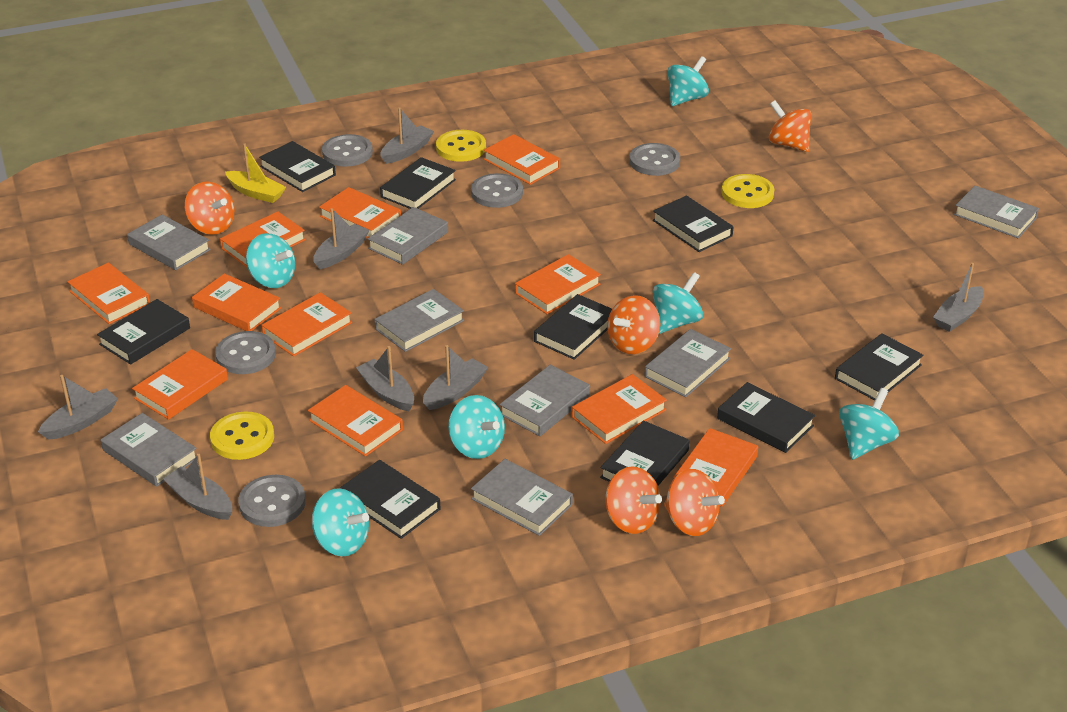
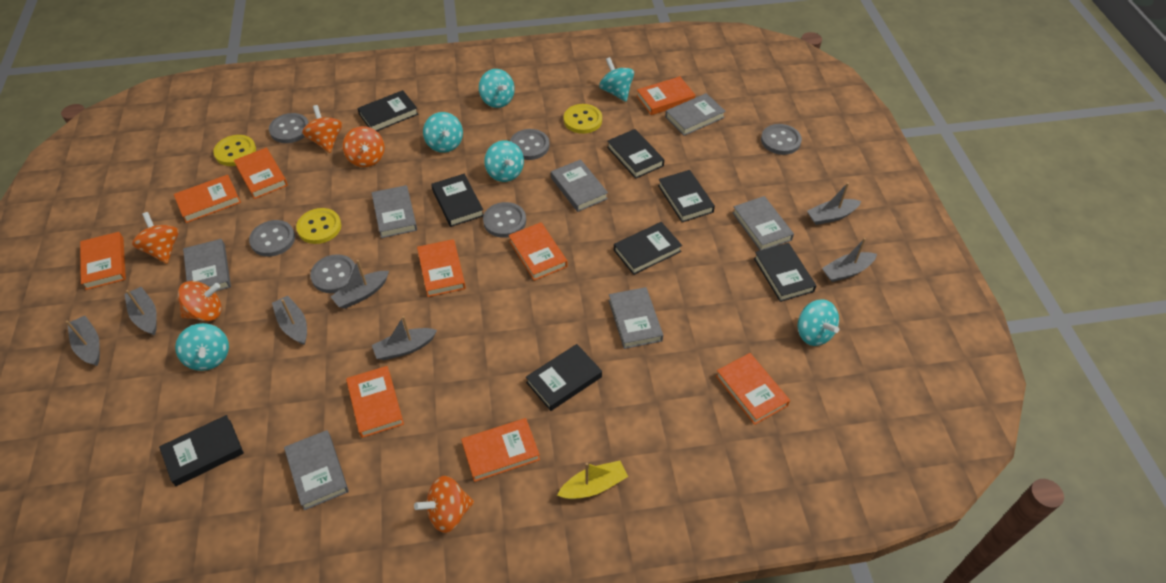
black book: [97,299,190,365] [259,141,336,192] [340,460,440,539] [380,157,456,209] [534,294,612,360] [600,420,689,486] [653,196,733,252] [717,382,815,453] [835,333,924,400] = 9 -> [159,415,244,486] [357,90,418,131] [431,174,484,227] [526,344,602,411] [607,129,664,179] [614,222,682,275] [658,170,715,222] [754,243,816,302] = 8
grey book: [101,413,197,487] [127,214,211,270] [368,207,448,265] [374,289,464,352] [471,459,573,536] [499,365,590,436] [644,329,731,397] [954,186,1039,238] = 8 -> [183,239,231,291] [284,430,349,510] [372,185,417,238] [551,159,608,212] [609,287,663,349] [665,93,726,136] [732,196,794,250] = 7
grey button: [215,331,276,374] [238,475,306,527] [322,134,373,167] [471,173,523,208] [629,143,680,176] = 5 -> [249,220,295,257] [269,113,309,143] [310,254,355,293] [483,202,526,238] [510,129,549,160] [761,124,802,155] = 6
orange book: [67,263,150,324] [132,349,228,420] [192,273,281,331] [220,211,306,268] [262,292,352,357] [308,385,403,457] [319,187,401,238] [484,134,560,185] [515,254,601,314] [572,374,667,444] [673,428,758,507] = 11 -> [80,232,126,290] [174,175,241,223] [234,148,288,199] [346,366,404,438] [417,239,466,297] [461,418,540,482] [508,222,567,281] [637,76,695,115] [716,353,790,425] = 9

